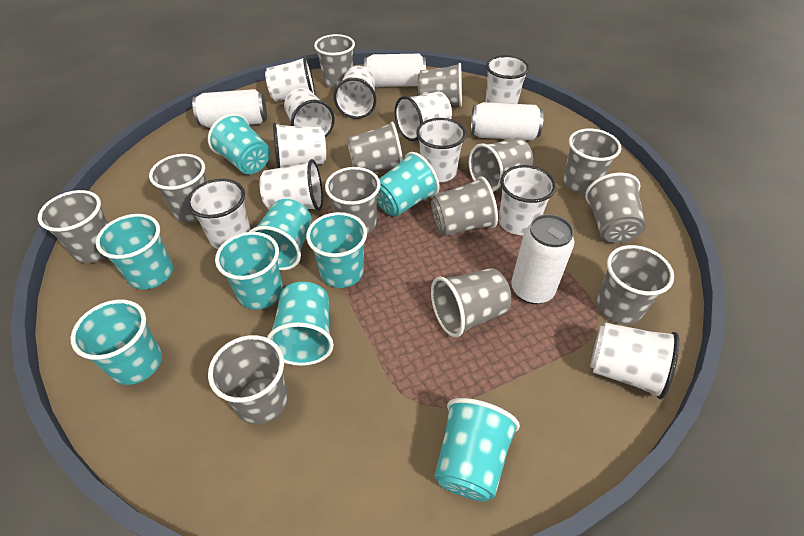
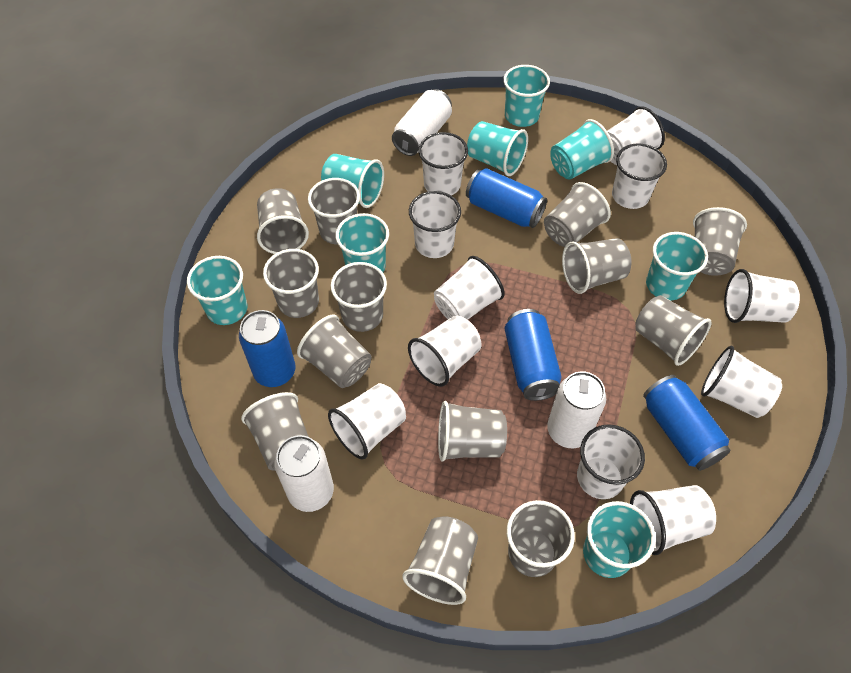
blue can: none = 0 -> [239,310,296,387] [466,168,547,228] [504,309,561,401] [643,375,730,471] = 4
turquoise cup: [70,300,162,385] [96,214,173,289] [208,113,270,174] [215,232,283,310] [249,199,312,270] [267,282,334,366] [306,212,367,288] [377,152,440,217] [434,398,520,501] = 9 -> [187,256,247,325] [321,154,384,208] [336,213,389,272] [467,121,528,176] [503,65,550,127] [551,119,614,180] [583,501,656,578] [646,232,708,300] = 8
white can: [192,89,267,128] [364,54,426,87] [471,102,544,141] [511,214,574,304] = 4 -> [274,435,334,512] [392,89,452,156] [547,371,606,448] = 3

